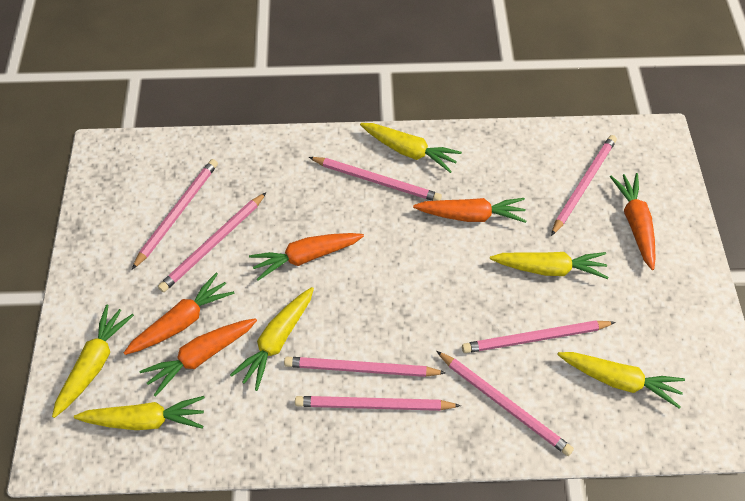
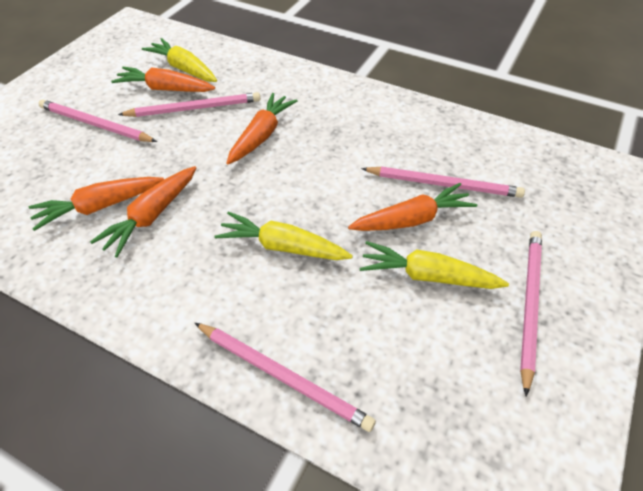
pink pencil: [132,159,218,270] [158,192,267,292] [284,357,446,377] [295,396,461,411] [309,157,442,201] [436,351,574,456] [462,321,616,353] [551,135,617,236] = 8 -> [39,99,157,142] [118,92,261,117] [195,323,376,432] [361,167,525,198] [520,231,542,396] = 5
yellow carrot: [52,305,134,418] [74,396,205,430] [230,287,314,391] [360,123,462,173] [490,252,608,279] [557,352,685,409] = 6 -> [142,38,217,82] [214,211,353,260] [359,241,509,289] = 3

